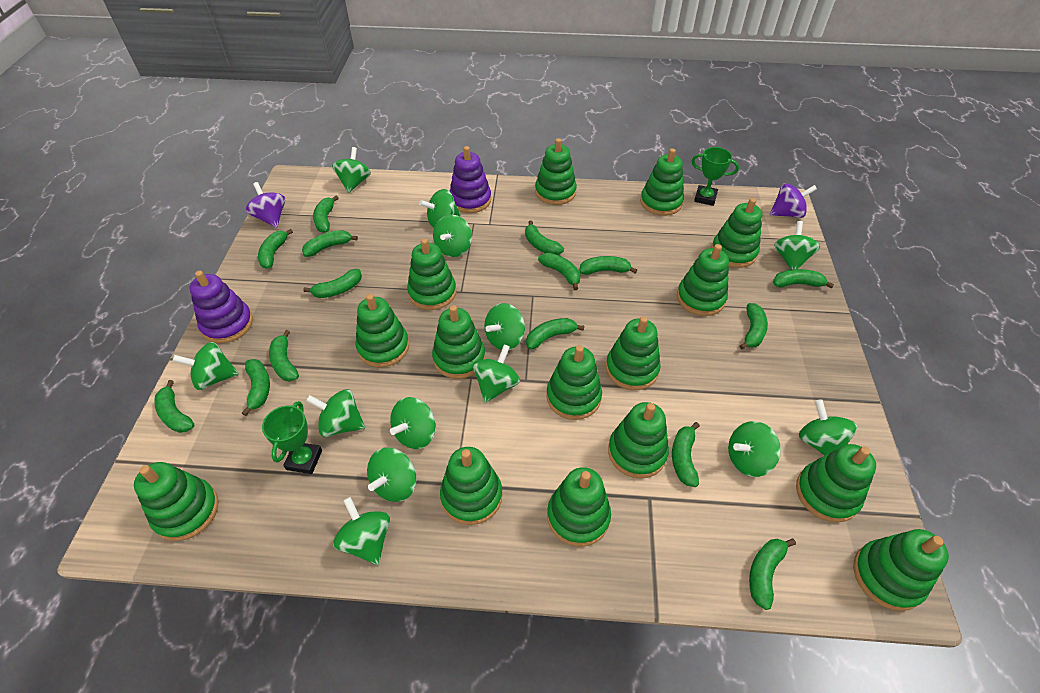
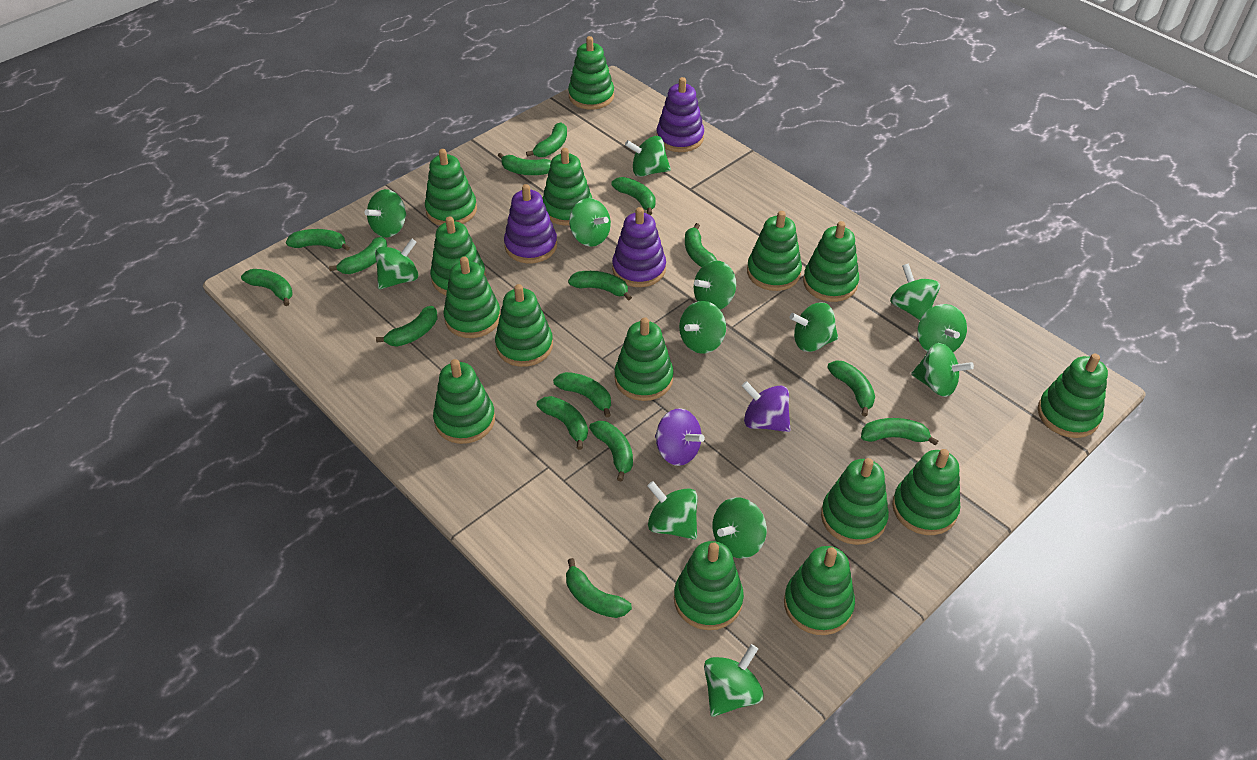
green trophy: [262,401,322,474] [692,147,739,206] = 2 -> none = 0
purple stacking toy: [189,270,253,343] [449,146,491,213] = 2 -> [504,184,557,263] [612,207,666,287] [656,77,704,152] = 3

